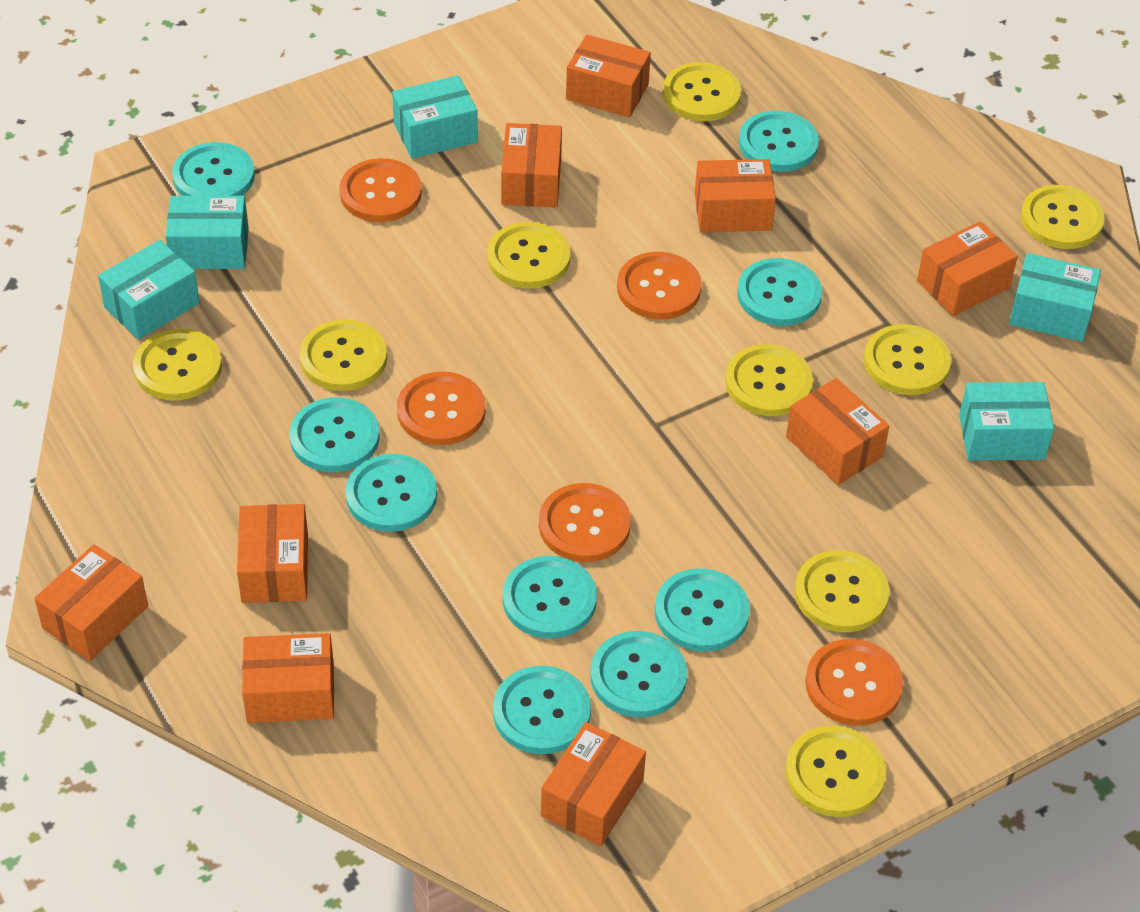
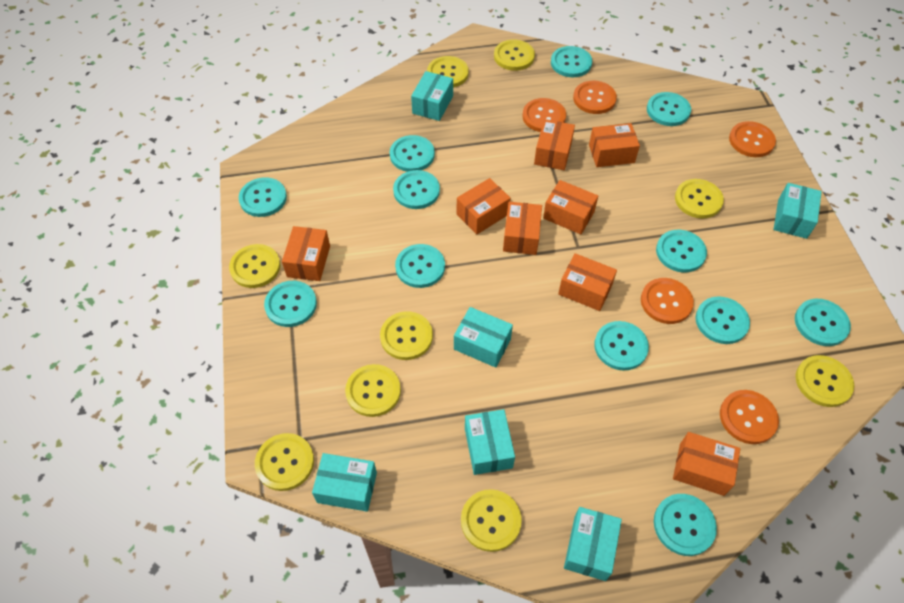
orange box: [34,544,148,661] [237,504,308,603] [242,633,334,723] [501,123,562,208] [541,722,646,846] [566,34,651,118] [695,159,776,232] [786,378,889,485] [917,221,1018,316] = 9 -> [282,226,330,281] [457,178,511,235] [503,202,542,255] [534,119,575,170] [543,180,598,234] [558,253,617,311] [589,123,640,167] [673,432,740,496] = 8
turquoise box: [98,240,200,340] [166,196,249,269] [392,75,478,159] [959,382,1054,461] [1009,253,1101,342] = 5 -> [312,453,377,512] [411,71,453,121] [454,307,513,368] [465,409,515,475] [564,507,622,581] [773,183,822,239] = 6
turquoise button: [172,142,255,196] [289,397,380,472] [345,454,437,532] [493,666,591,754] [503,556,597,639] [590,631,687,717] [655,568,750,652] [737,258,822,326] [739,111,819,172] = 9 -> [239,177,287,217] [264,281,317,327] [390,135,435,172] [393,170,440,209] [395,244,445,288] [551,46,592,77] [594,321,649,370] [647,92,691,126] [654,494,717,556] [656,230,707,273] [696,296,750,344] [795,299,851,346] = 12

